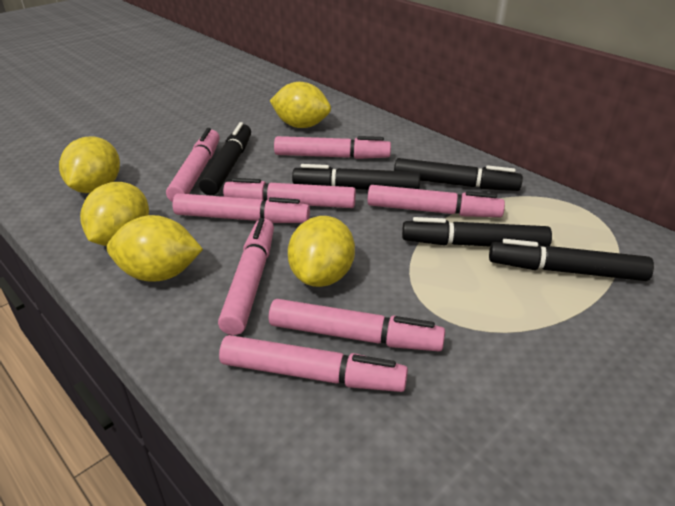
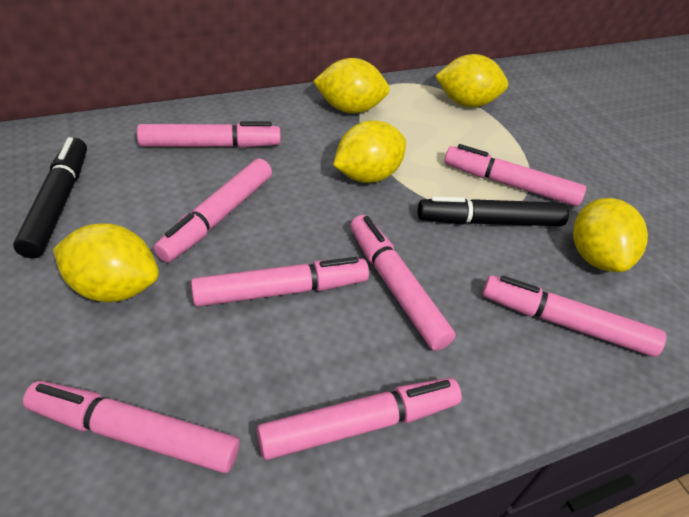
black marker: [199,122,251,195] [292,164,420,190] [394,158,523,191] [402,217,552,247] [489,239,654,281] = 5 -> [13,137,87,258] [418,196,569,226] = 2

